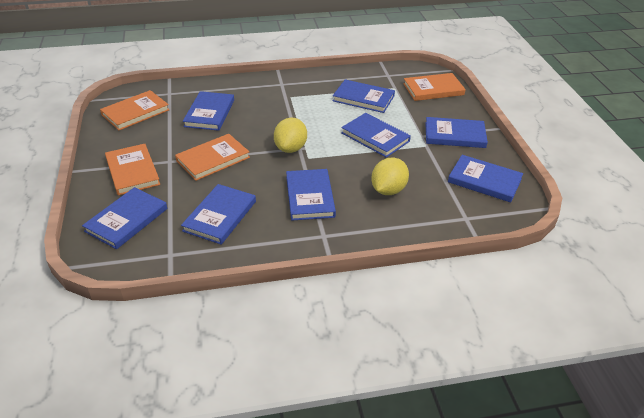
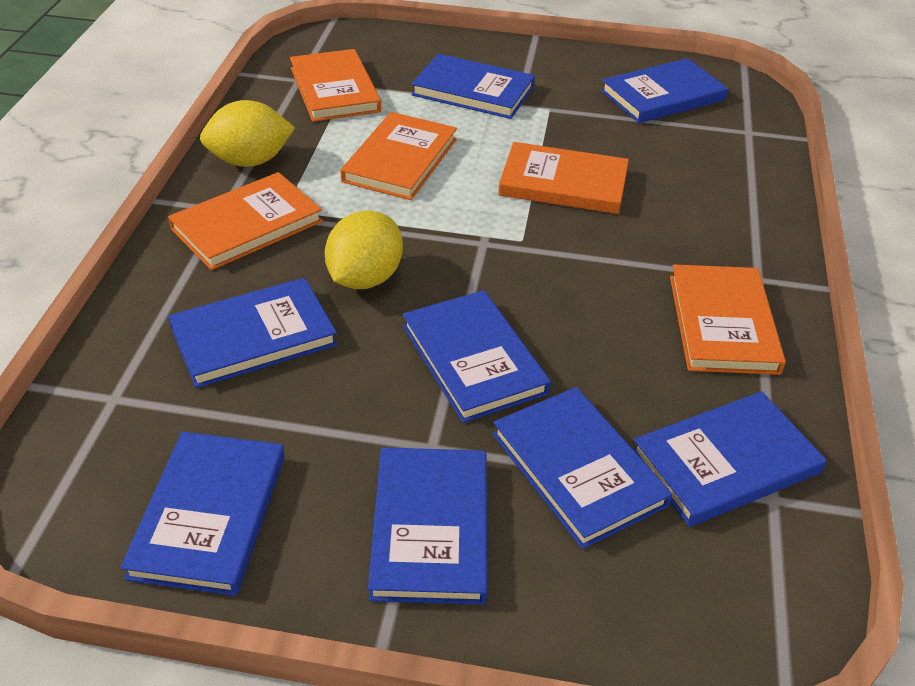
orange book: [100,90,169,130] [105,144,160,196] [175,134,250,181] [403,73,466,101] = 4 -> [168,172,323,270] [290,49,381,122] [340,112,457,200] [498,142,629,214] [670,264,786,375] = 5

